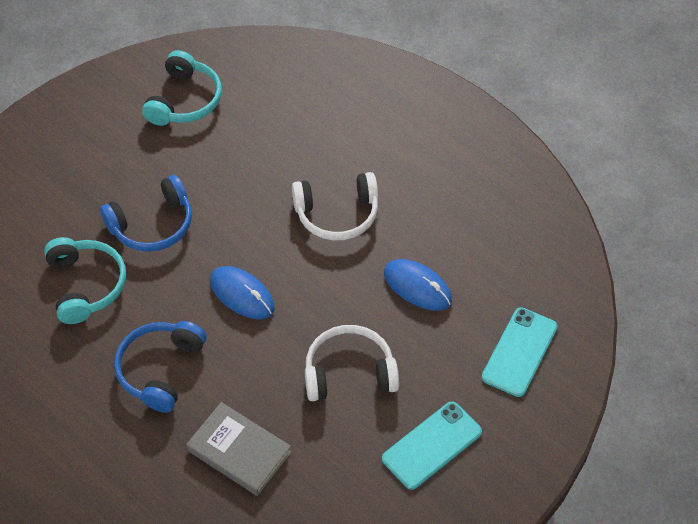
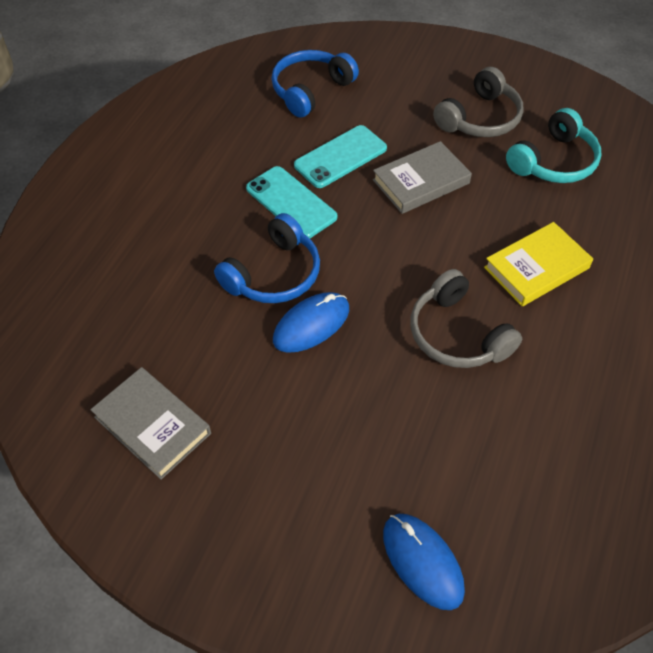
grey book: [186,402,291,496] = 1 -> [90,367,211,480] [373,141,472,214] = 2
grey headphones: none = 0 -> [411,269,522,368] [433,67,524,137] = 2
turquoise headphones: [44,237,126,324] [142,50,222,126] = 2 -> [506,108,602,183] = 1
white headphones: [292,172,378,240] [305,325,399,401] = 2 -> none = 0
yellow book: none = 0 -> [484,222,593,306] = 1

